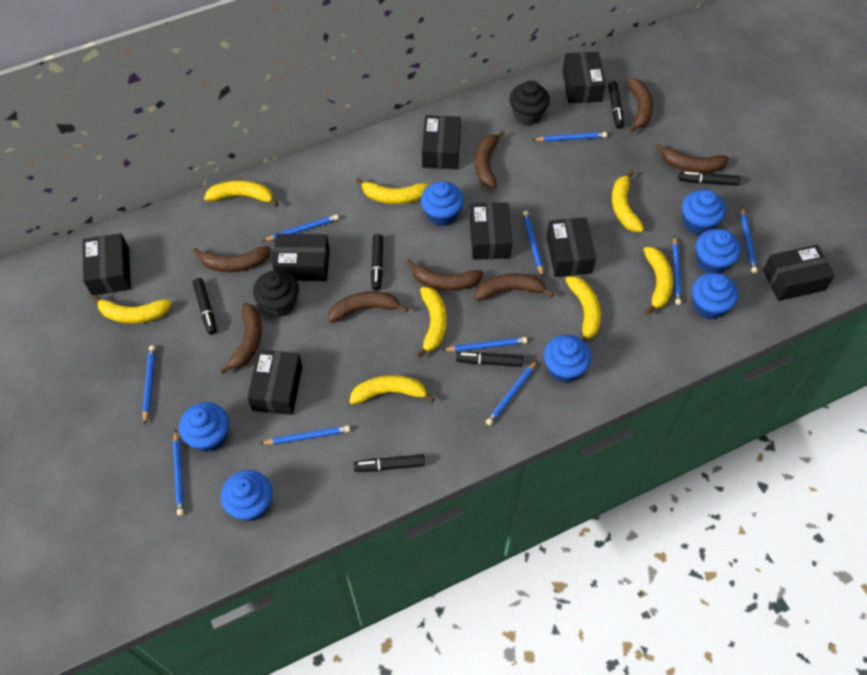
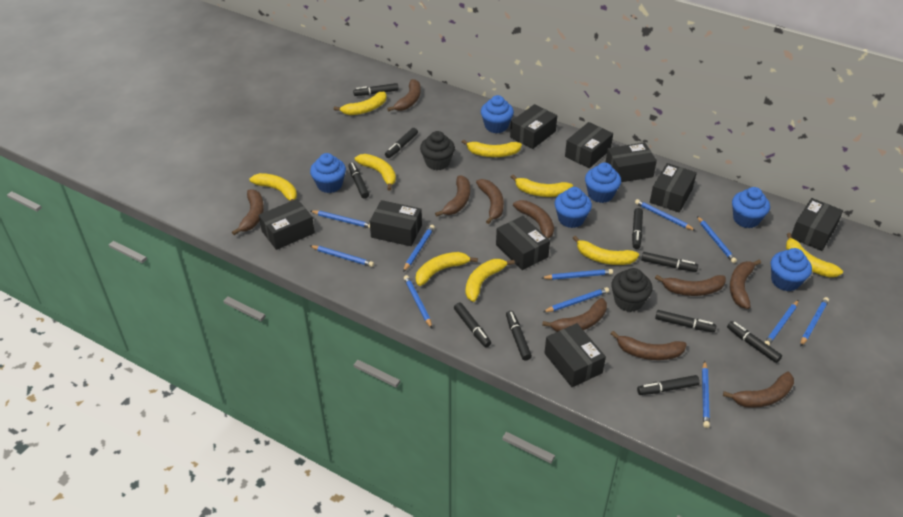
black box: [83,233,131,296] [247,349,302,415] [272,234,330,281] [422,115,461,169] [470,202,512,260] [546,217,596,277] [563,52,606,103] [763,245,835,301] = 8 -> [259,199,315,250] [370,200,422,246] [496,216,550,270] [510,104,557,149] [544,323,606,387] [565,122,613,168] [605,142,657,182] [650,163,697,213] [791,198,843,251] = 9
black marker: [193,278,217,335] [354,454,425,472] [371,234,383,291] [456,352,523,367] [608,81,624,129] [678,172,740,186] = 6 -> [348,163,369,199] [353,83,399,96] [385,128,418,158] [454,302,491,347] [506,311,532,361] [632,208,643,249] [637,375,700,395] [641,252,698,272] [655,310,716,333] [727,321,782,363] = 10
blue cupcake: [179,402,229,452] [221,470,272,521] [421,181,464,226] [544,335,591,383] [682,190,726,235] [692,273,738,319] [696,229,741,273] = 7 -> [310,153,346,193] [481,95,514,133] [555,187,592,228] [585,163,621,203] [732,187,770,228] [771,248,812,291] = 6
blue pencil: [142,345,155,425] [173,430,184,516] [260,425,350,445] [262,214,339,241] [443,337,527,352] [486,360,537,426] [523,211,543,277] [532,132,607,142] [672,236,682,305] [740,206,758,273] = 10 -> [310,245,374,267] [311,210,370,228] [403,225,435,272] [404,275,432,328] [542,269,613,280] [543,287,609,312] [635,199,696,231] [697,216,737,263] [702,361,710,428] [764,300,799,345] [800,297,829,347] = 11
brown banana: [192,246,271,272] [220,303,262,374] [328,291,409,323] [406,259,484,291] [475,130,505,188] [475,273,554,301] [627,78,653,132] [655,143,729,173] = 8 -> [232,189,264,235] [387,79,421,111] [435,175,470,217] [476,179,504,224] [513,200,554,239] [542,298,607,332] [611,331,687,360] [655,275,726,296] [723,372,794,408] [730,260,761,309] = 10
yellow banana: [92,295,172,324] [204,180,279,207] [349,375,435,404] [356,178,429,204] [416,287,447,358] [565,276,601,342] [612,170,644,232] [643,247,673,314] = 8 -> [249,173,297,201] [334,92,387,115] [355,154,396,191] [416,252,478,286] [462,139,522,157] [466,259,515,302] [511,175,573,197] [573,236,639,265] [786,233,843,277] = 9

